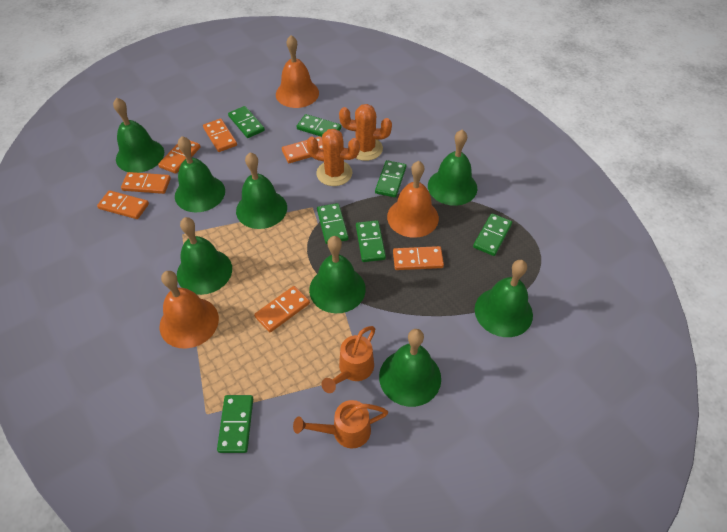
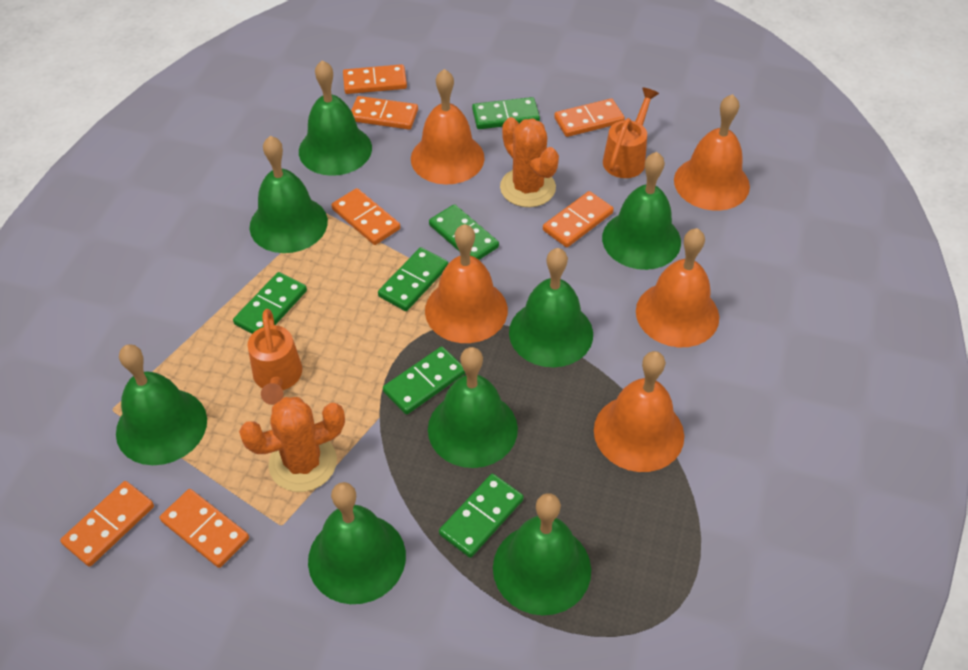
green domino: [217,395,253,453] [228,106,265,138] [297,114,341,137] [317,203,349,244] [356,220,386,262] [375,160,406,197] [473,213,512,256] = 7 -> [233,272,307,334] [378,247,448,311] [383,347,465,414] [429,204,499,260] [439,474,524,558] [472,97,540,129] = 6
orange bell: [160,271,219,349] [276,35,319,108] [387,161,439,238] = 3 -> [411,69,485,185] [425,224,508,343] [594,351,684,472] [636,228,719,347] [674,94,750,211] = 5

